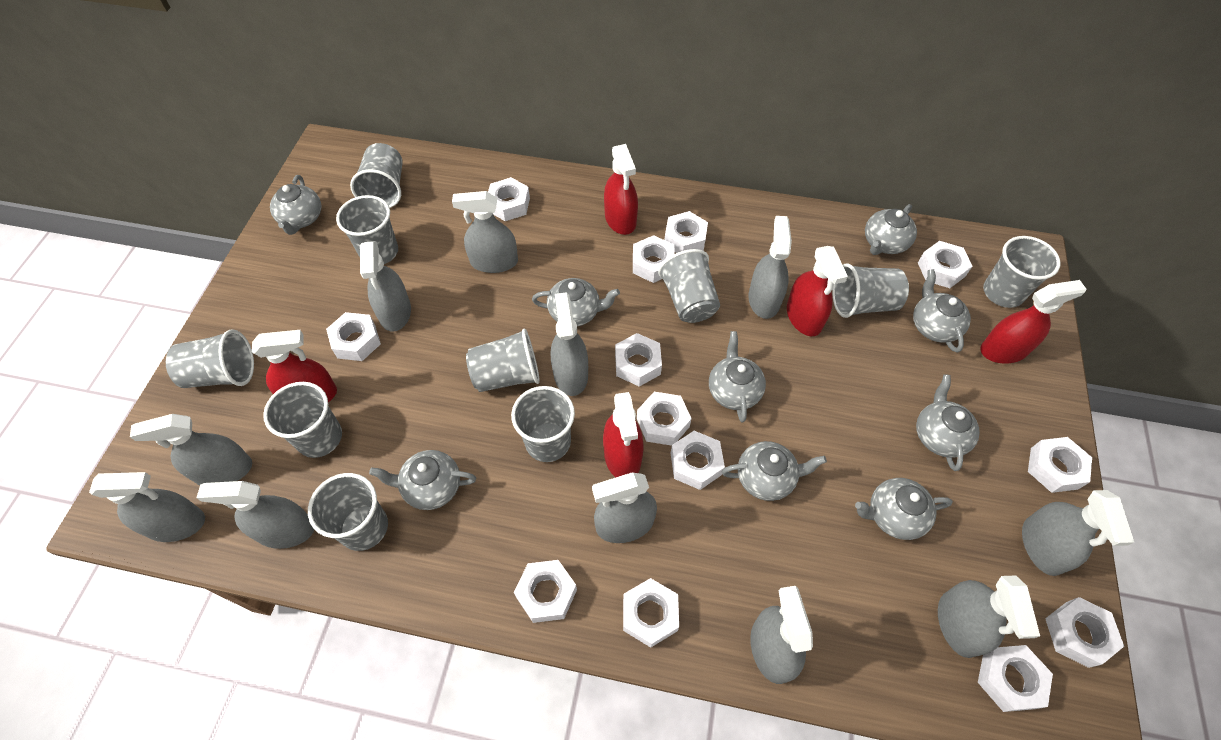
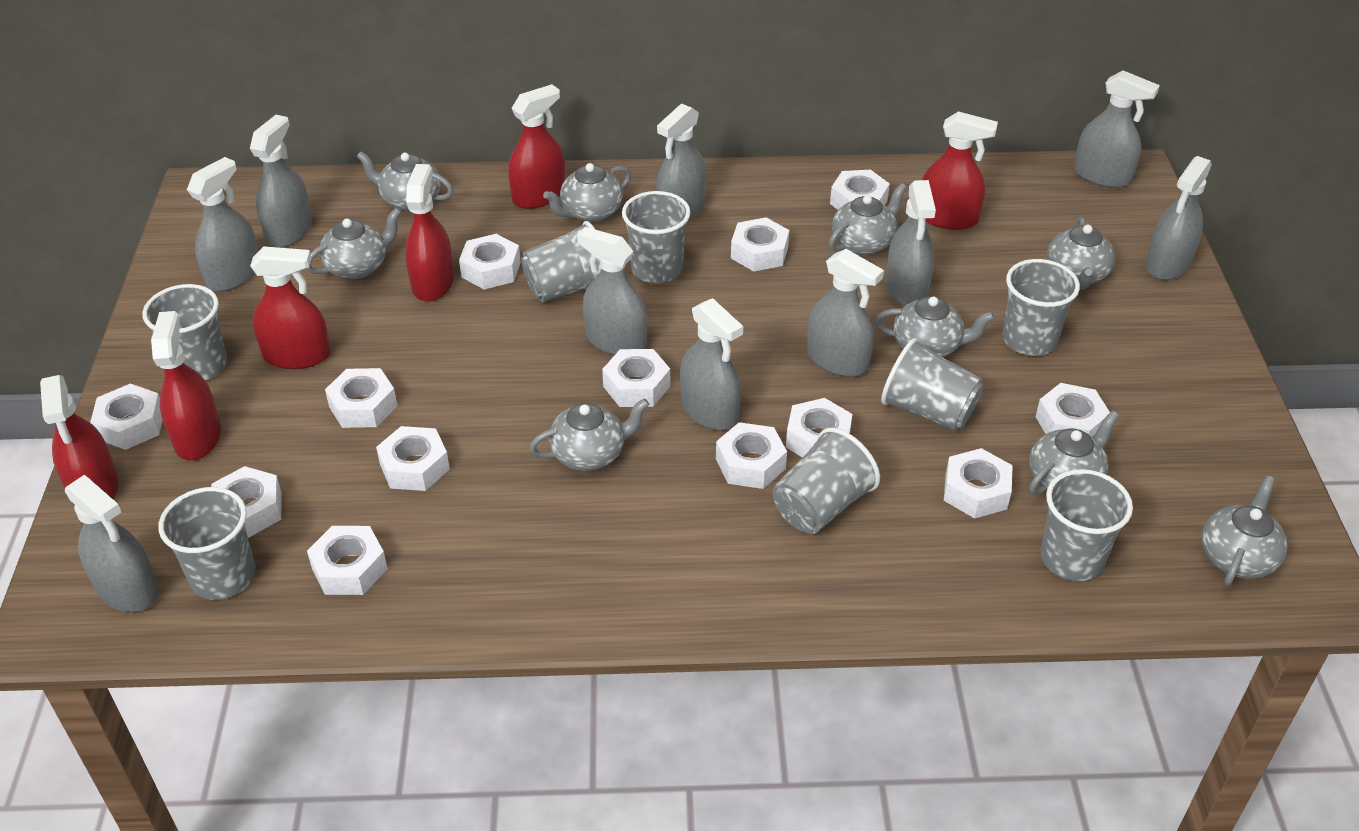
grey cup: [166,329,254,388] [263,382,342,458] [308,473,388,551] [336,195,398,264] [350,143,403,208] [466,328,540,392] [511,386,575,462] [658,249,720,323] [832,264,909,318] [983,236,1061,308] = 10 -> [142,284,227,381] [158,487,255,600] [521,221,601,302] [622,191,691,283] [772,428,880,534] [881,338,983,431] [1002,259,1080,356] [1040,469,1133,581] = 8
grey spray bottle: [89,472,205,542] [130,414,252,485] [196,481,314,549] [360,241,411,331] [452,191,518,273] [551,292,588,396] [592,473,657,543] [748,216,792,319] [750,586,813,684] [938,575,1040,658] [1022,490,1134,576] = 11 -> [65,475,159,612] [187,157,258,292] [250,115,312,248] [577,227,647,355] [656,104,707,221] [680,298,743,431] [807,249,884,377] [886,180,936,306] [1074,71,1160,188] [1146,156,1212,280] = 10
red spray bottle: [252,330,337,402] [603,392,644,477] [604,144,638,235] [787,246,848,336] [981,280,1087,364] = 5 -> [40,375,119,506] [151,311,221,461] [250,246,331,369] [405,164,454,302] [508,84,565,209] [922,111,998,230] = 6

